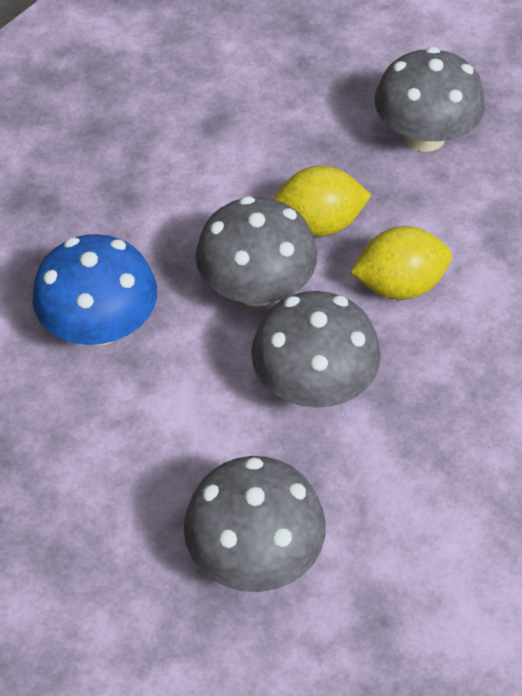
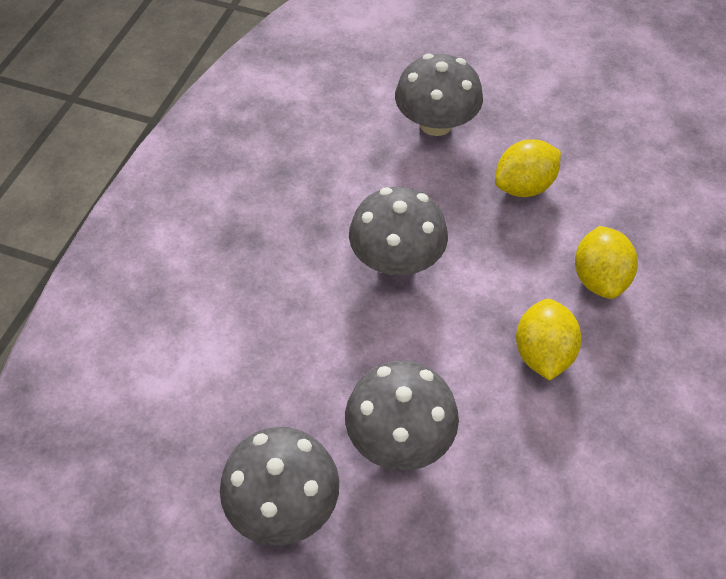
blue mushroom: [32,234,157,346] = 1 -> none = 0
yellow lemon: [274,166,371,237] [350,226,452,300] = 2 -> [495,139,561,197] [516,299,582,381] [575,226,638,299] = 3

